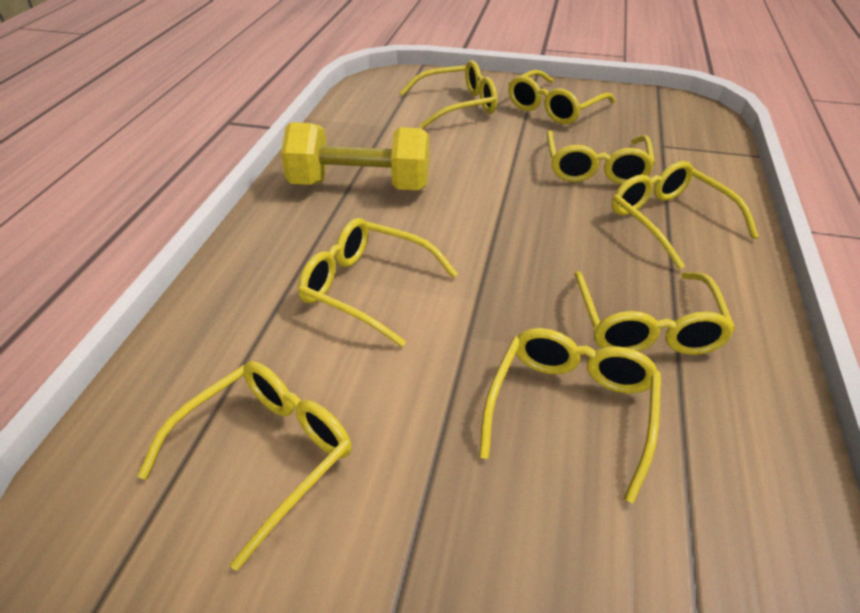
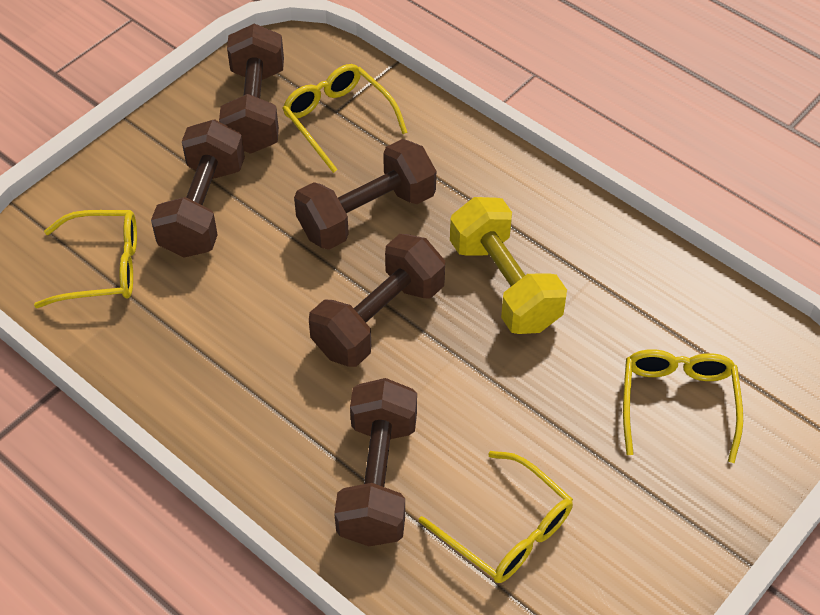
brown dumbbell: none = 0 -> [151,119,245,258] [219,24,284,154] [294,139,436,250] [309,234,445,367] [334,378,417,546] = 5
yellow glasses: [137,361,352,571] [298,218,458,347] [399,60,497,129] [479,328,661,504] [508,70,615,125] [547,130,655,185] [574,271,735,355] [612,161,759,270] = 8 -> [34,210,137,308] [282,64,408,173] [419,451,573,583] [623,349,743,463] = 4

